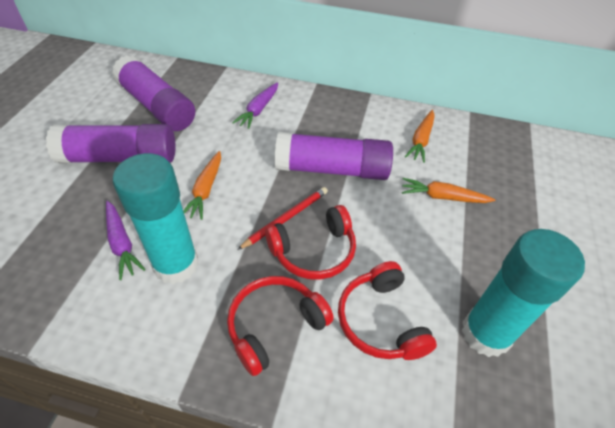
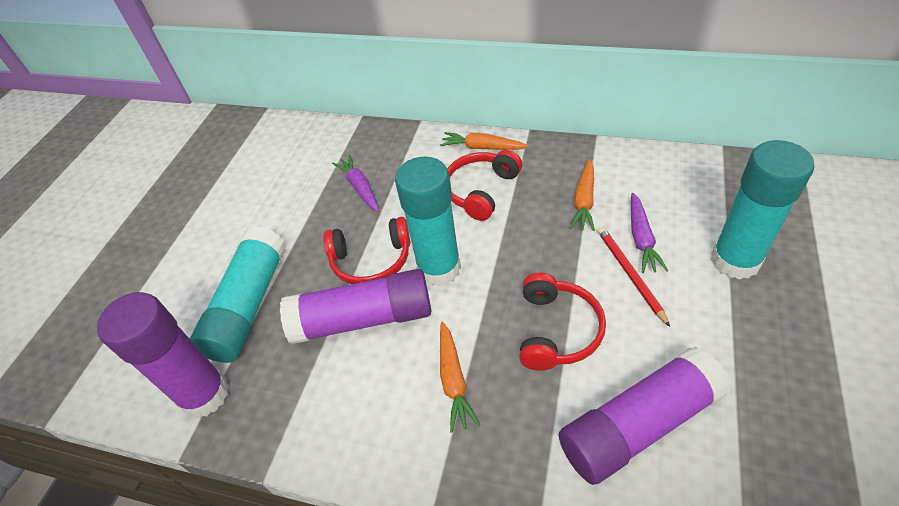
turquoise glue stick: [113,153,199,284] [461,229,585,357] = 2 -> [190,226,286,363] [395,157,461,286] [711,140,814,280] = 3

